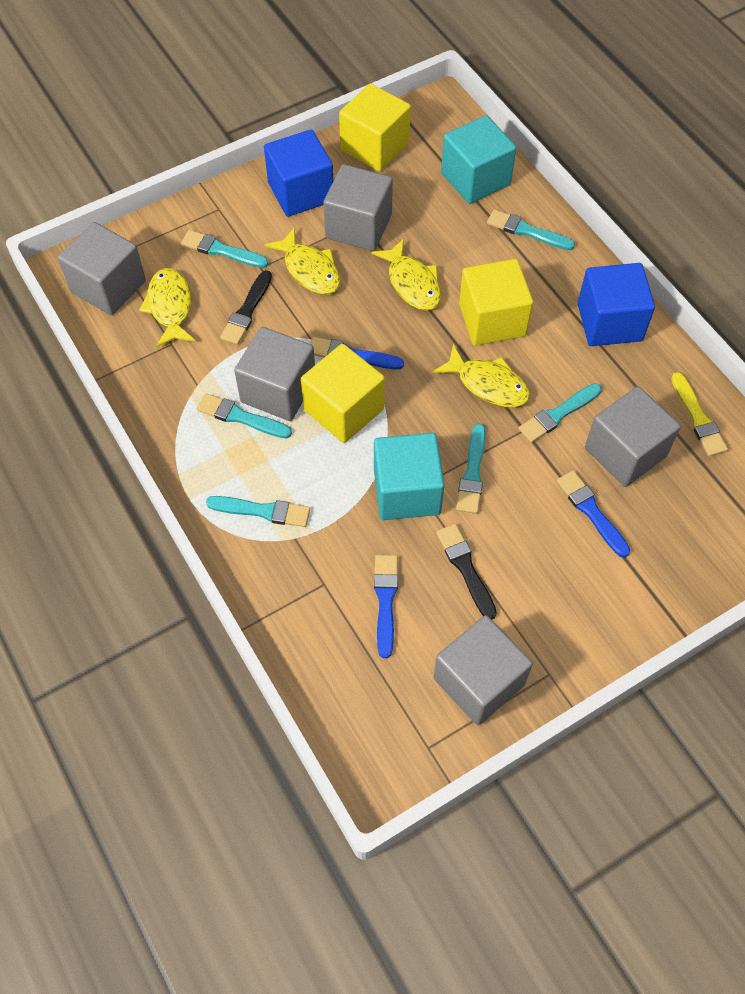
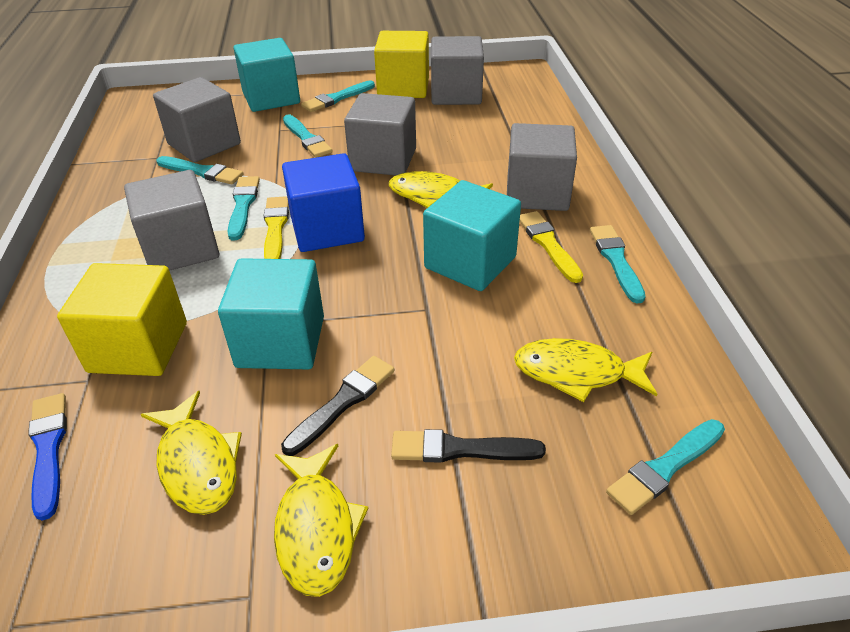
blue brush: [310,337,404,369] [374,555,398,658] [557,470,630,558] = 3 -> [28,393,67,521] = 1
blue cube: [264,130,333,217] [578,263,655,346] = 2 -> [282,153,365,252] = 1
turquoise cube: [374,433,444,520] [441,115,516,204] = 2 -> [218,258,324,369] [234,38,300,112] [423,180,521,291] = 3
yellow brush: [671,372,728,456] = 1 -> [264,196,289,259] [520,211,583,283] = 2
yellow cube: [301,344,385,443] [339,84,411,172] [459,259,533,346] = 3 -> [57,263,187,376] [374,31,429,98] = 2

